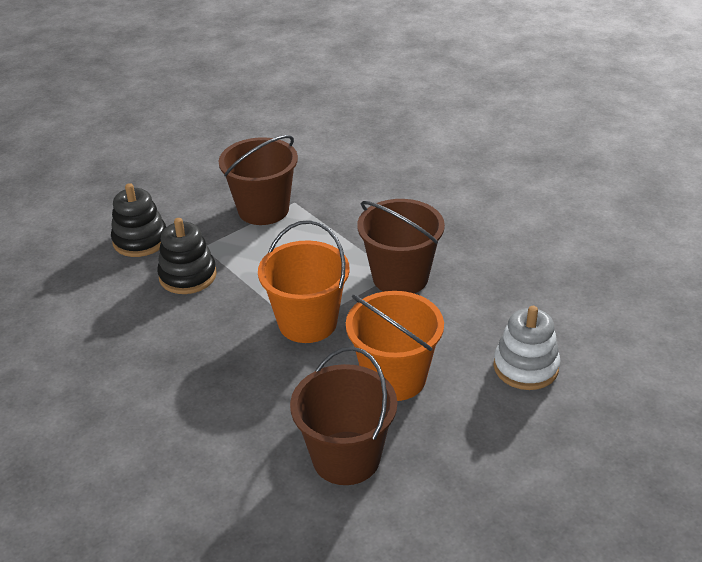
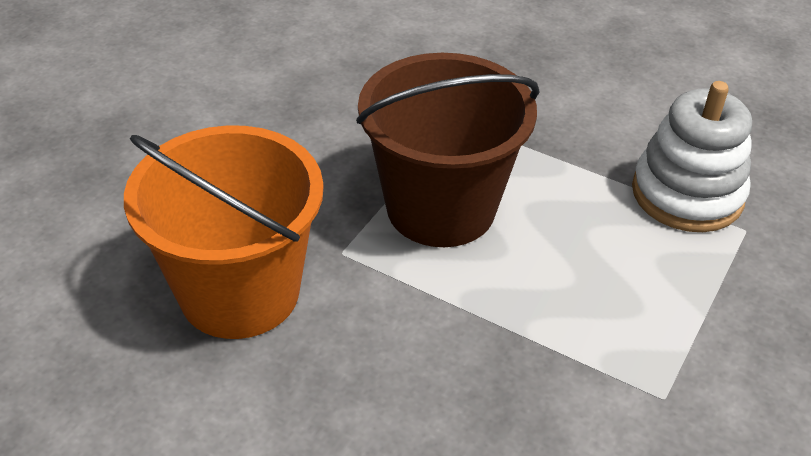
black stacking toy: [111,183,166,257] [157,218,217,294] = 2 -> none = 0
brown bucket: [218,135,298,225] [290,347,397,485] [357,199,445,293] = 3 -> [356,53,540,247] = 1
orange bucket: [258,220,350,343] [346,291,444,401] = 2 -> [124,125,323,339] = 1

